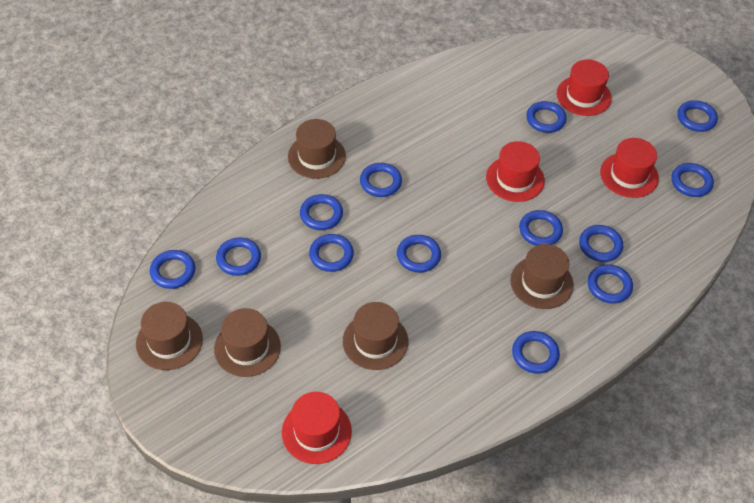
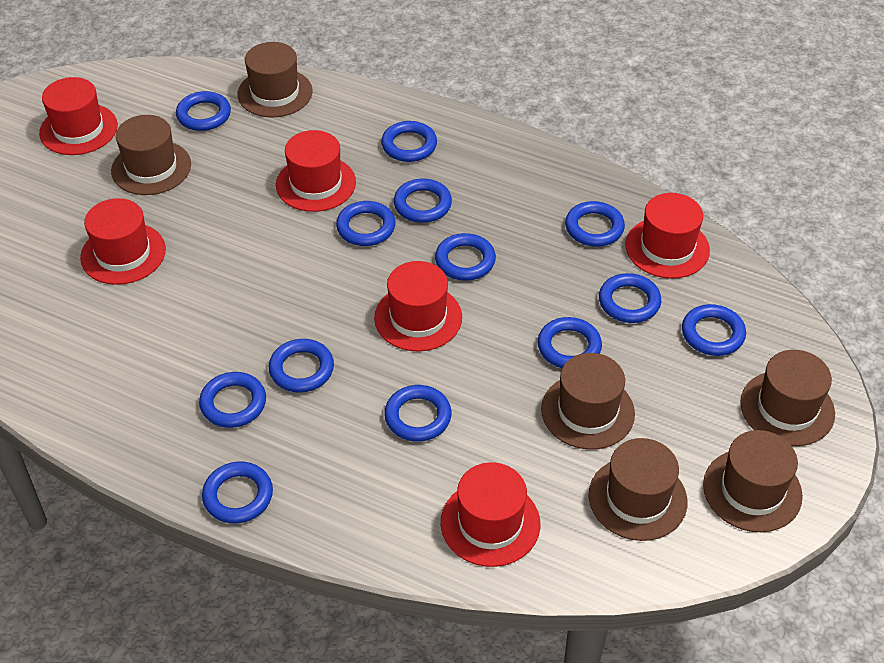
brown hat: [136,302,203,370] [214,308,281,377] [288,119,346,179] [343,302,408,370] [510,244,574,309] = 5 -> [111,115,191,195] [237,42,313,118] [541,353,635,450] [588,438,687,541] [703,430,803,532] [740,350,835,446] = 6
red hat: [282,392,352,464] [486,141,545,202] [557,59,612,116] [600,138,659,198] = 4 -> [39,77,118,155] [80,198,166,285] [276,130,356,212] [374,261,462,351] [441,462,540,567] [625,193,710,279] = 6

